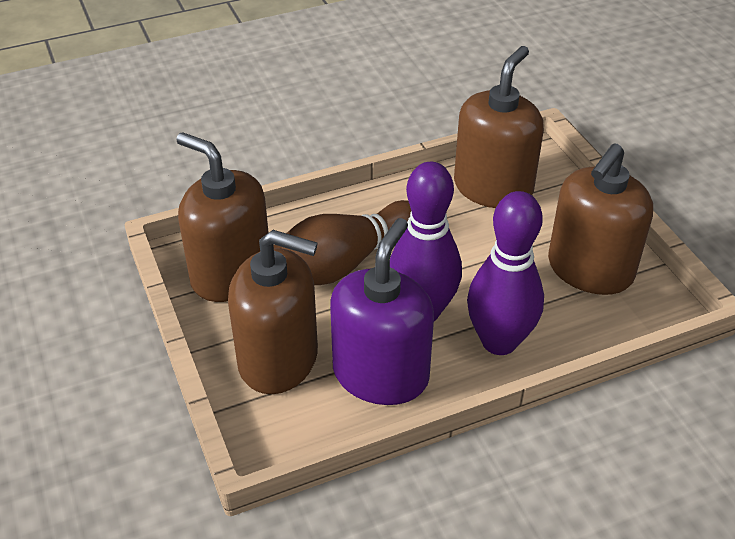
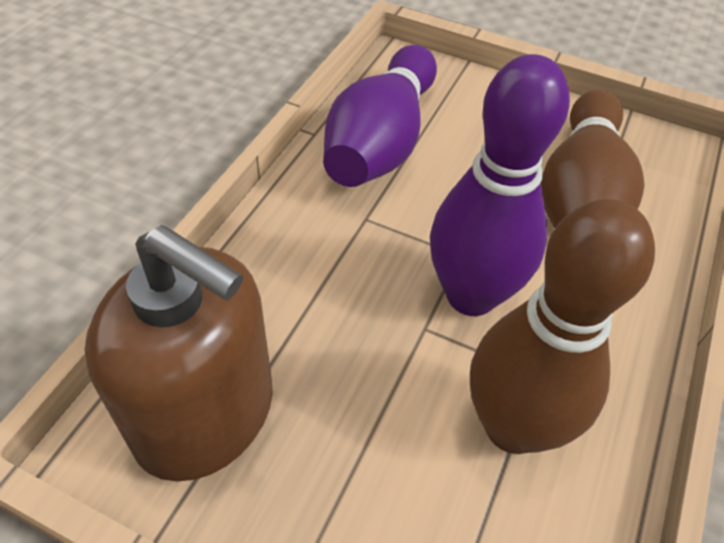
brown bowling pin: [273,200,411,285] = 1 -> [470,199,655,454] [541,90,645,228] = 2
brown soap dispenser: [176,132,269,302] [228,230,318,394] [454,46,544,208] [548,143,653,295] = 4 -> [84,225,273,481] = 1
purple soap dispenser: [330,218,434,405] = 1 -> none = 0

